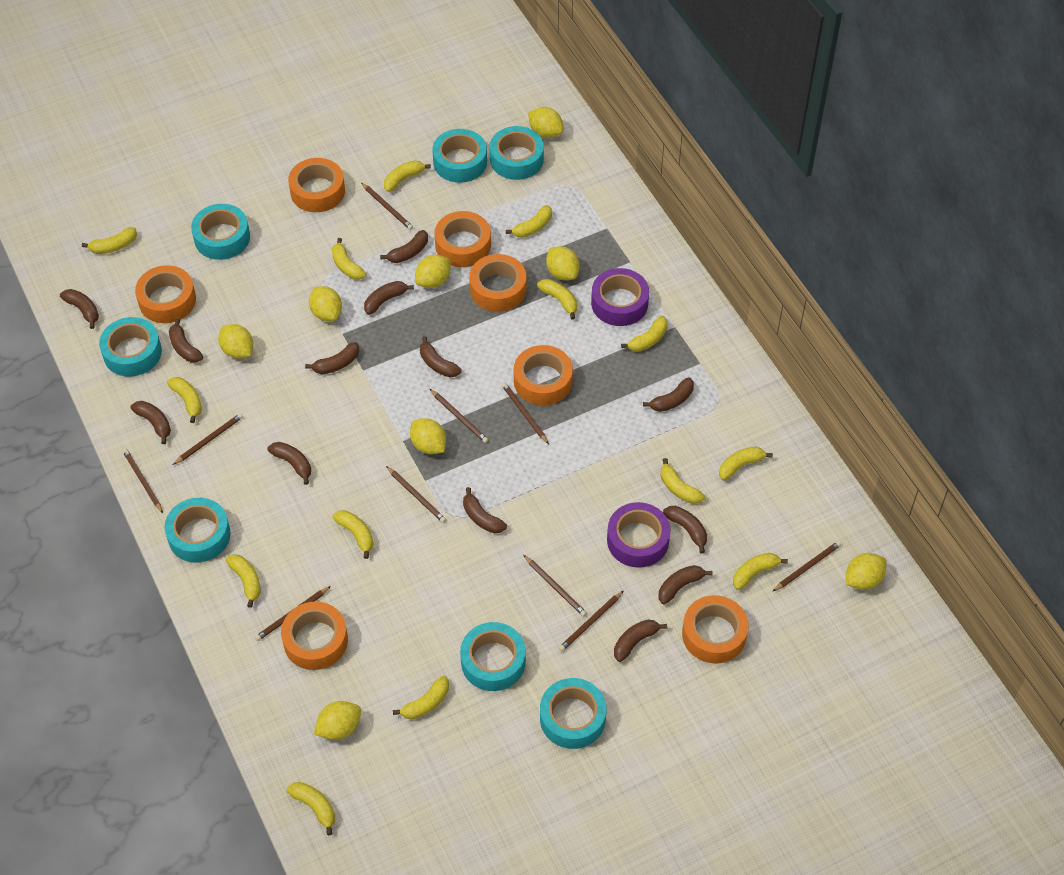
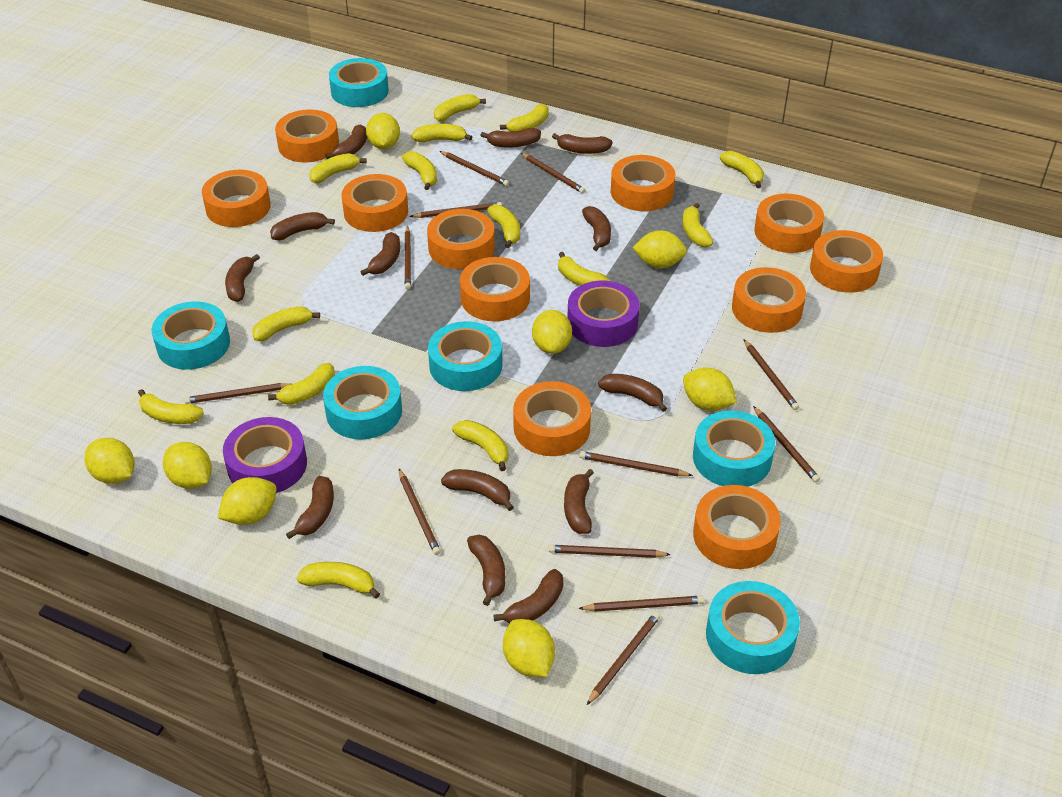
brown pencil: [122,448,163,513] [173,413,243,465] [255,586,331,641] [361,183,413,230] [386,466,446,523] [430,389,488,443] [502,382,549,444] [524,555,587,616] [559,591,623,651] [772,541,841,592] = 10 -> [184,383,291,404] [399,469,441,555] [405,226,411,289] [409,202,502,218] [440,151,509,186] [521,153,585,193] [549,545,671,558] [578,596,704,612] [579,451,693,476] [587,612,660,705] [743,339,799,410] [753,406,820,483] = 12
orange tape: [135,265,196,323] [281,602,348,670] [288,158,345,212] [434,211,491,267] [469,254,526,312] [514,345,573,405] [682,595,748,664] = 7 -> [202,170,271,227] [275,109,339,163] [341,174,408,232] [427,209,495,269] [460,257,530,321] [513,381,591,456] [611,155,675,211] [693,485,781,569] [732,267,806,333] [754,194,824,253] [810,230,883,293] = 11
turquoise tape: [99,317,162,377] [165,498,231,563] [191,204,250,260] [432,129,487,183] [460,622,526,691] [490,126,544,180] [540,678,606,749] = 7 -> [152,301,230,370] [323,366,402,439] [329,58,389,107] [428,321,503,391] [693,410,775,487] [706,581,800,674] = 6

